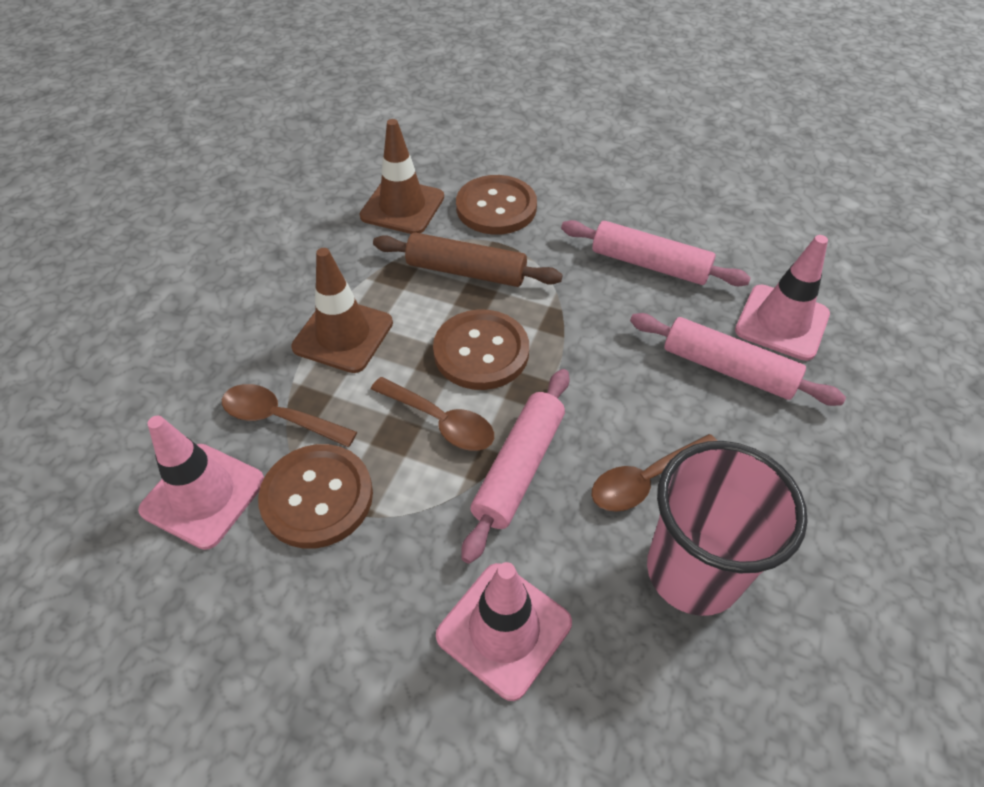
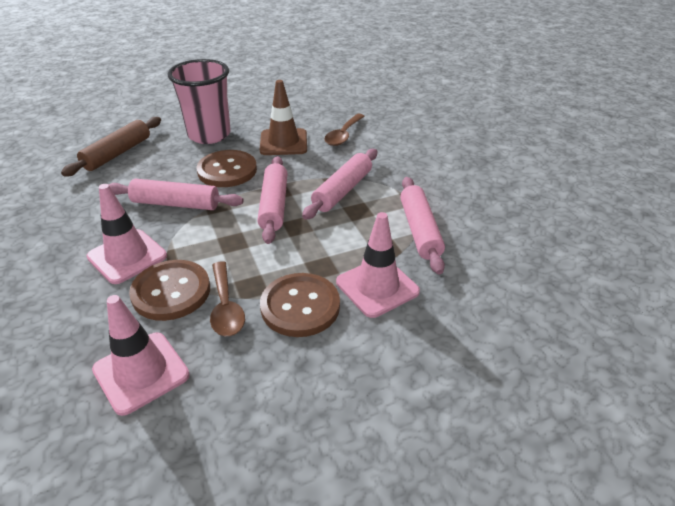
brown spoon: [222,384,357,447] [371,377,494,451] [592,434,717,512] = 3 -> [210,261,245,336] [324,114,365,146] = 2
brown traffic cone: [291,248,393,373] [360,119,444,234] = 2 -> [260,80,307,155] = 1
pink rolling pin: [461,369,569,564] [561,220,751,286] [630,313,846,406] = 3 -> [109,179,244,210] [257,156,288,244] [302,149,377,220] [400,177,445,275] = 4

